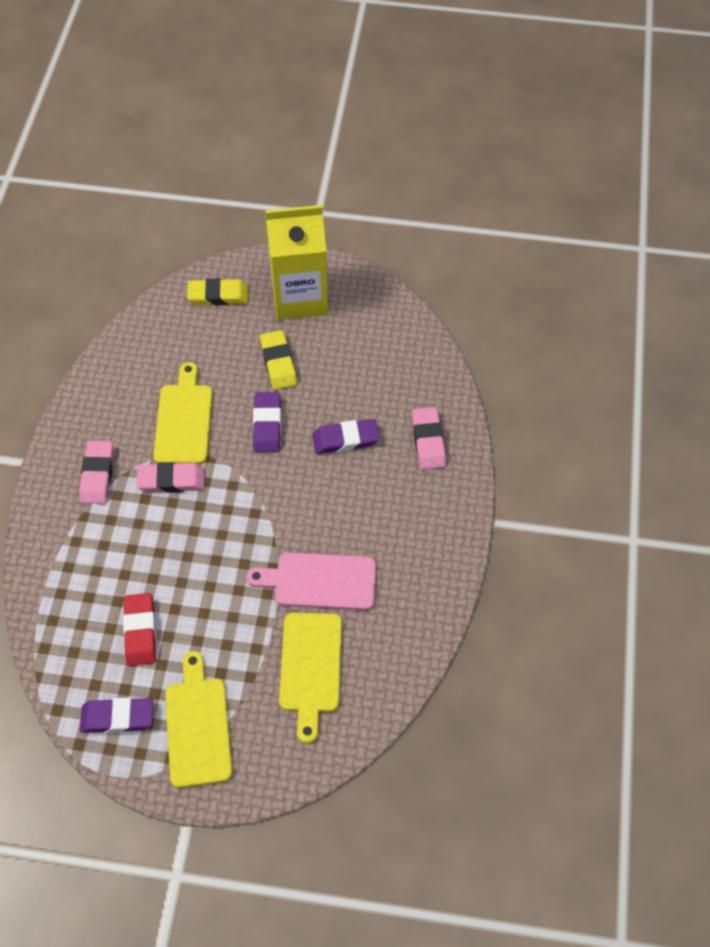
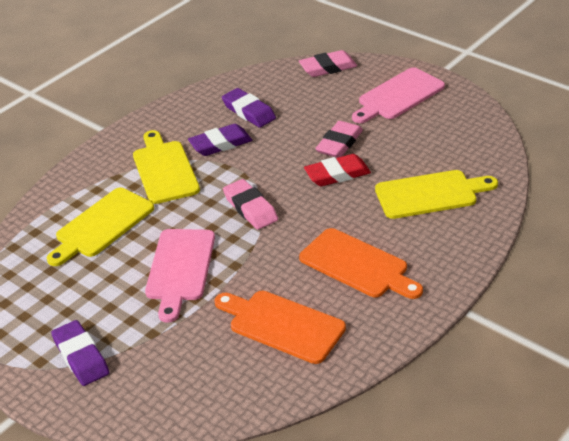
orange cutting board: none = 0 -> [215,291,346,364] [299,228,423,299] = 2
pink cutting board: [246,552,376,610] = 1 -> [145,229,215,323] [352,67,445,123] = 2
yellow carton: [265,205,328,320] = 1 -> none = 0
yellow eraser: [187,278,249,306] [260,330,297,390] = 2 -> none = 0

